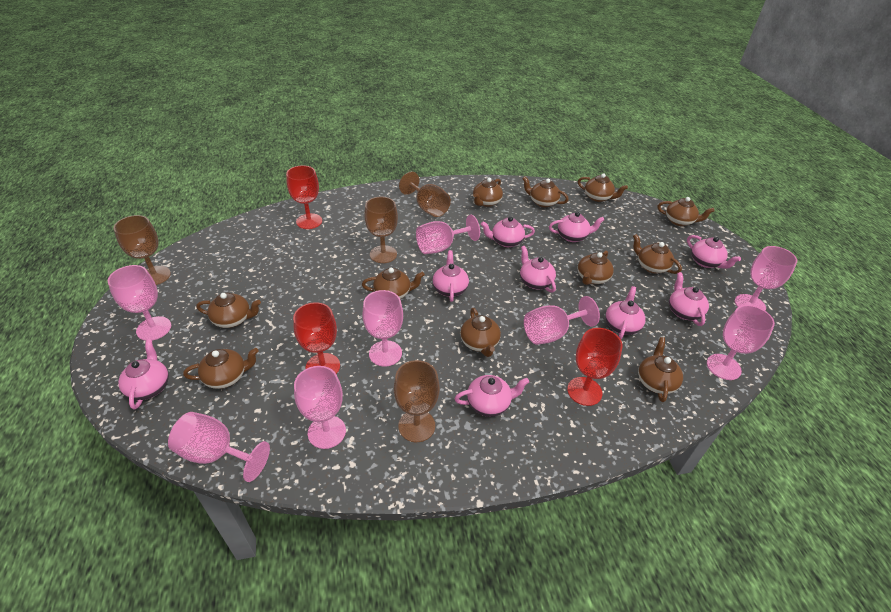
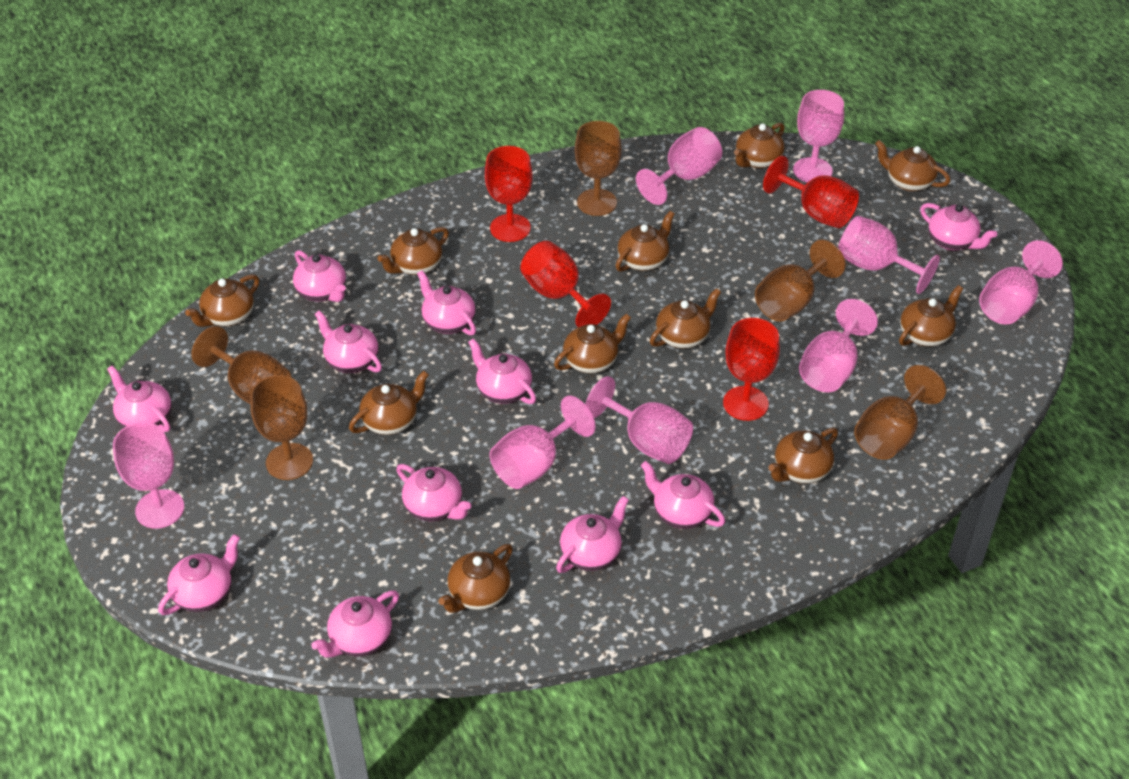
brown goblet: [113,215,171,285] [364,197,398,263] [394,360,440,442] [399,172,451,217] = 4 -> [191,326,292,404] [250,375,313,480] [575,121,622,216] [755,240,846,322] [854,365,946,460] = 5
pink teapot: [118,340,169,410] [432,250,469,302] [454,375,529,417] [481,216,535,247] [520,246,556,293] [549,212,604,242] [605,286,645,339] [669,272,709,326] [687,235,741,269] = 9 -> [107,365,172,432] [158,534,240,615] [293,250,346,302] [311,590,399,657] [315,310,382,373] [396,464,471,521] [417,270,476,335] [468,338,536,404] [556,496,629,573] [641,461,725,529] [920,203,997,250] = 11
red goblet: [286,165,322,229] [293,302,340,374] [567,328,623,406] = 3 -> [485,146,533,242] [520,241,611,327] [723,318,780,421] [763,156,859,228] = 4

